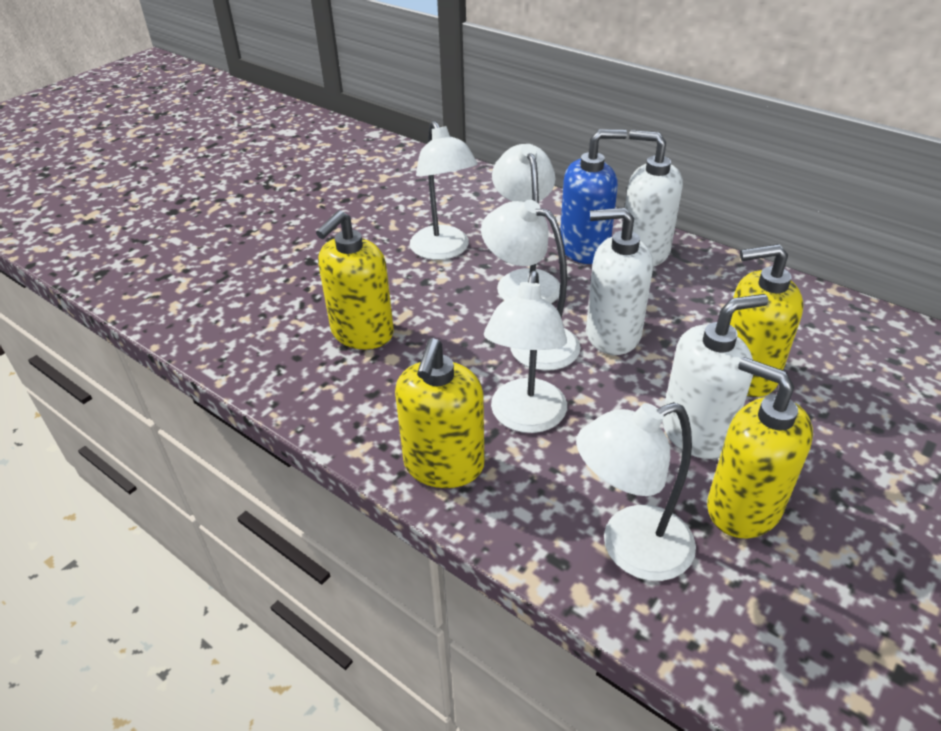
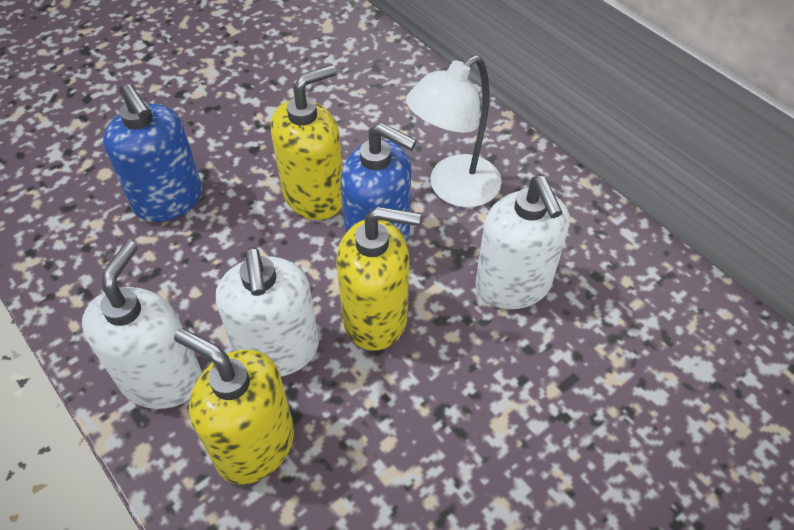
blue soap dispenser: [560,129,627,264] = 1 -> [103,84,202,222] [340,123,417,242] = 2
white lamp: [410,120,477,260] [481,200,581,371] [484,271,567,433] [492,144,560,304] [576,402,696,581] = 5 -> [406,55,502,207] = 1
yellow soap dispenser: [316,210,394,350] [395,338,484,488] [707,357,813,539] [730,244,804,397] = 4 -> [174,328,294,484] [271,65,342,220] [337,207,420,351] = 3

